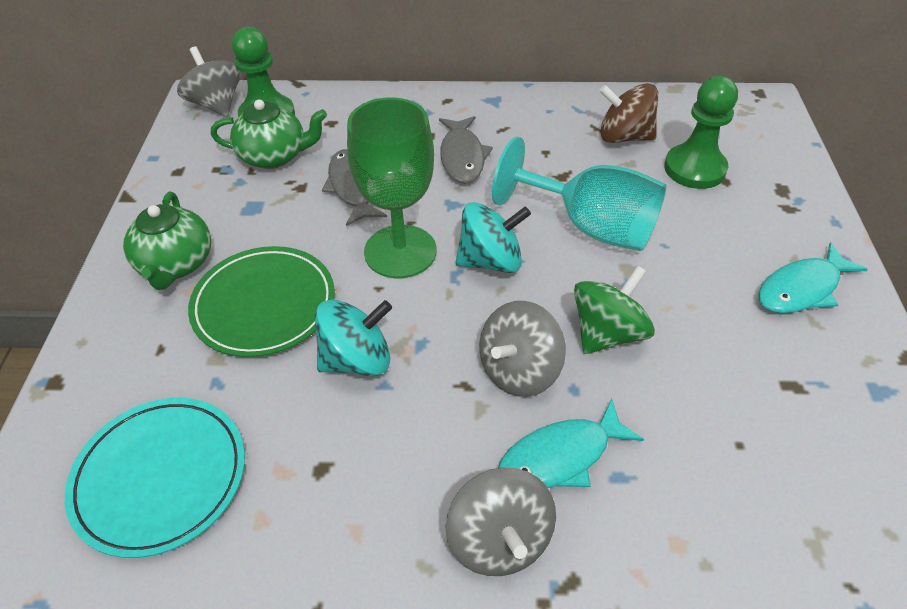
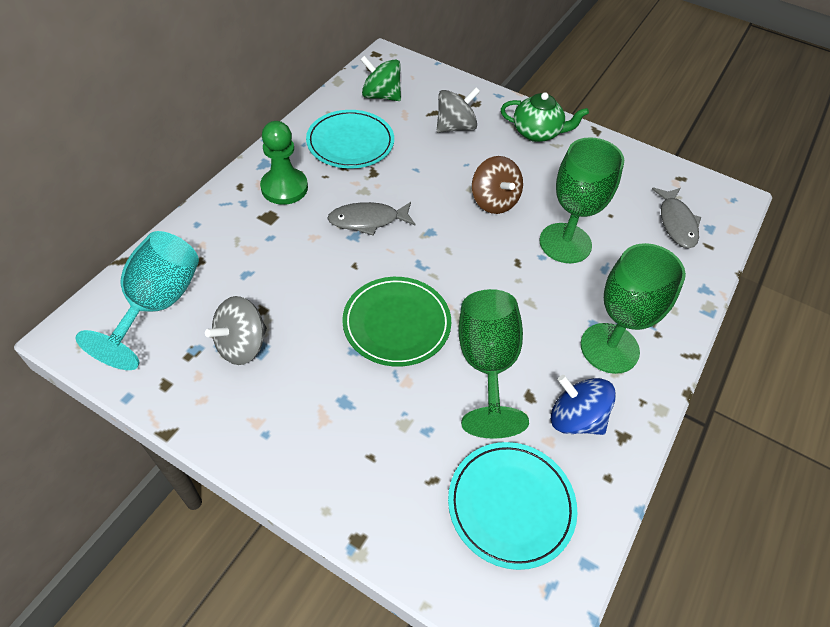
blue spinning top: none = 0 -> [551,375,616,435] = 1
green goblet: [347,97,436,278] = 1 -> [459,289,529,439] [539,137,624,263] [581,243,686,374] = 3
green pawn: [232,27,295,117] [664,76,738,189] = 2 -> [260,121,308,205] = 1
green teapot: [123,191,211,290] [211,99,327,169] = 2 -> [501,92,589,142] = 1
grey spinning top: [177,46,241,117] [446,467,556,576] [479,301,566,397] = 3 -> [205,296,267,365] [437,87,480,133] = 2
turquoise fish: [498,399,644,488] [758,242,868,313] = 2 -> none = 0
turquoise plate: [65,398,245,558] = 1 -> [306,110,394,168] [448,442,577,570] = 2
turquoise spinning top: [315,300,392,376] [456,202,531,273] = 2 -> none = 0

